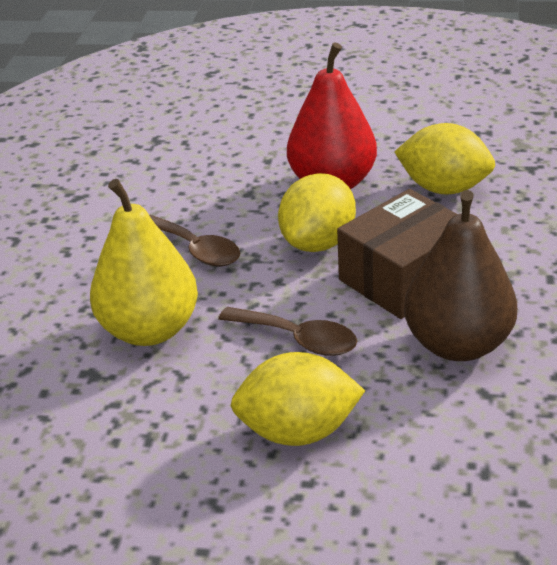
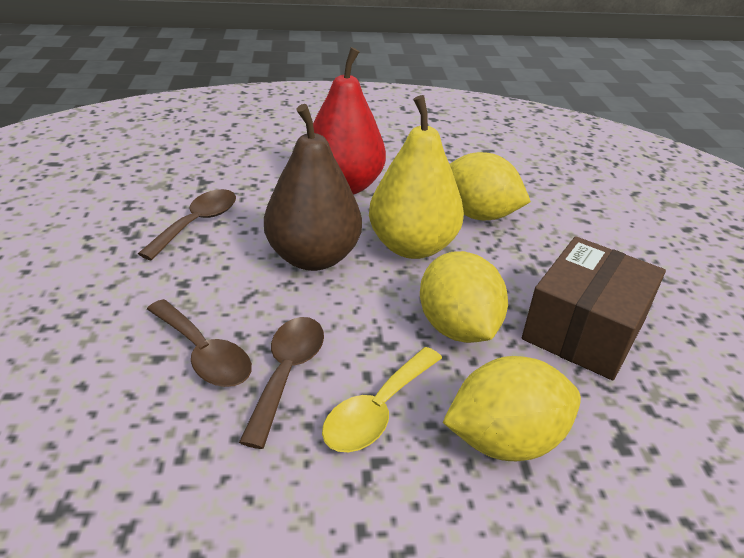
brown spoon: [149,215,240,266] [218,307,357,356] = 2 -> [138,189,236,261] [147,299,252,387] [239,317,324,449] = 3
yellow spoon: none = 0 -> [322,347,442,452] = 1

